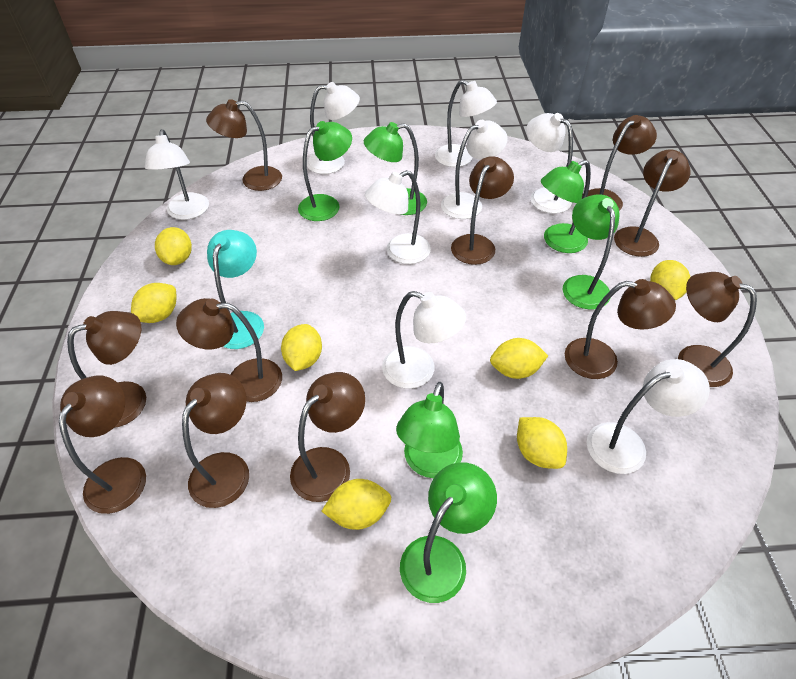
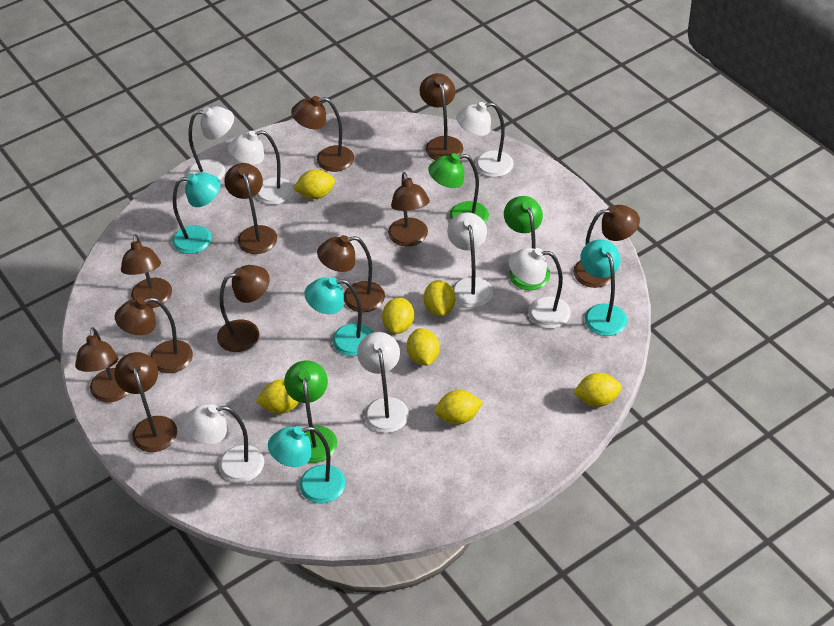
green lamp: [298,121,352,221] [364,122,427,215] [396,382,463,478] [400,462,497,603] [541,160,591,253] [563,194,619,309] = 6 -> [284,360,337,463] [428,153,489,223] [504,196,550,290] = 3
turquoise lamp: [207,230,264,349] = 1 -> [172,172,221,254] [268,426,346,503] [304,277,373,356] [580,240,627,336] = 4
white lamp: [145,129,209,220] [307,82,360,174] [365,170,431,264] [382,291,466,389] [435,80,497,167] [441,120,508,219] [526,113,573,214] [587,359,710,474] = 8 -> [183,404,264,483] [188,106,234,180] [228,130,294,205] [357,332,409,433] [447,213,493,308] [456,102,514,177] [509,248,571,329] = 7

